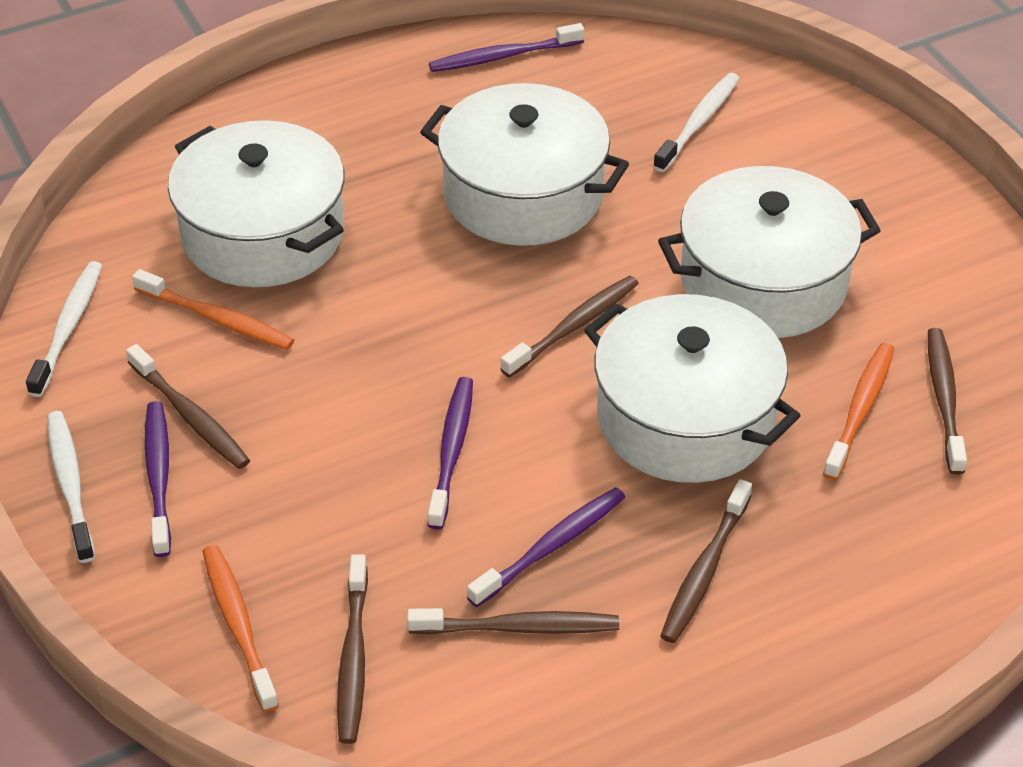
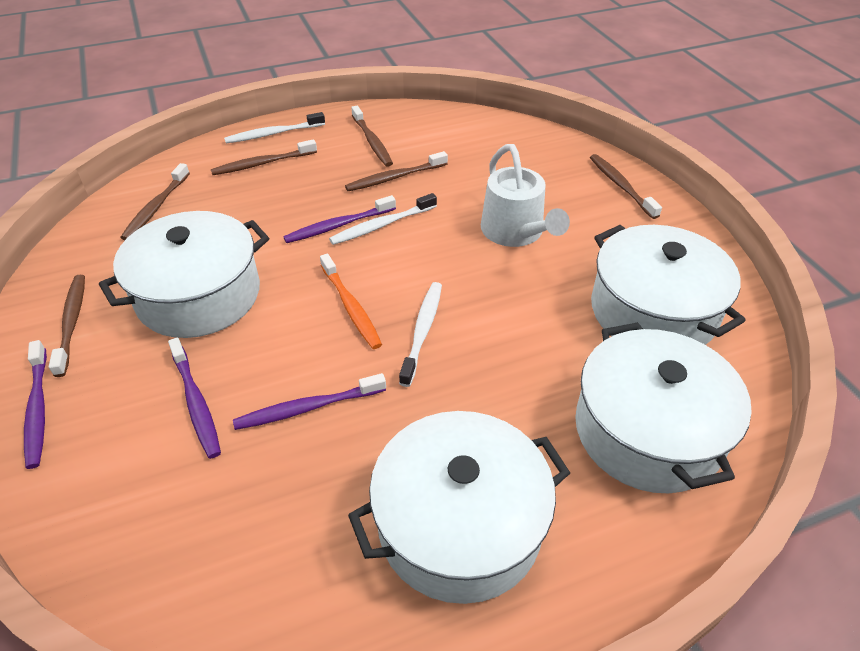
orange toothbrush: [132,269,294,350] [203,545,279,712] [823,343,894,480] = 3 -> [320,253,382,349] = 1
white watering can: none = 0 -> [481,144,570,247] = 1

